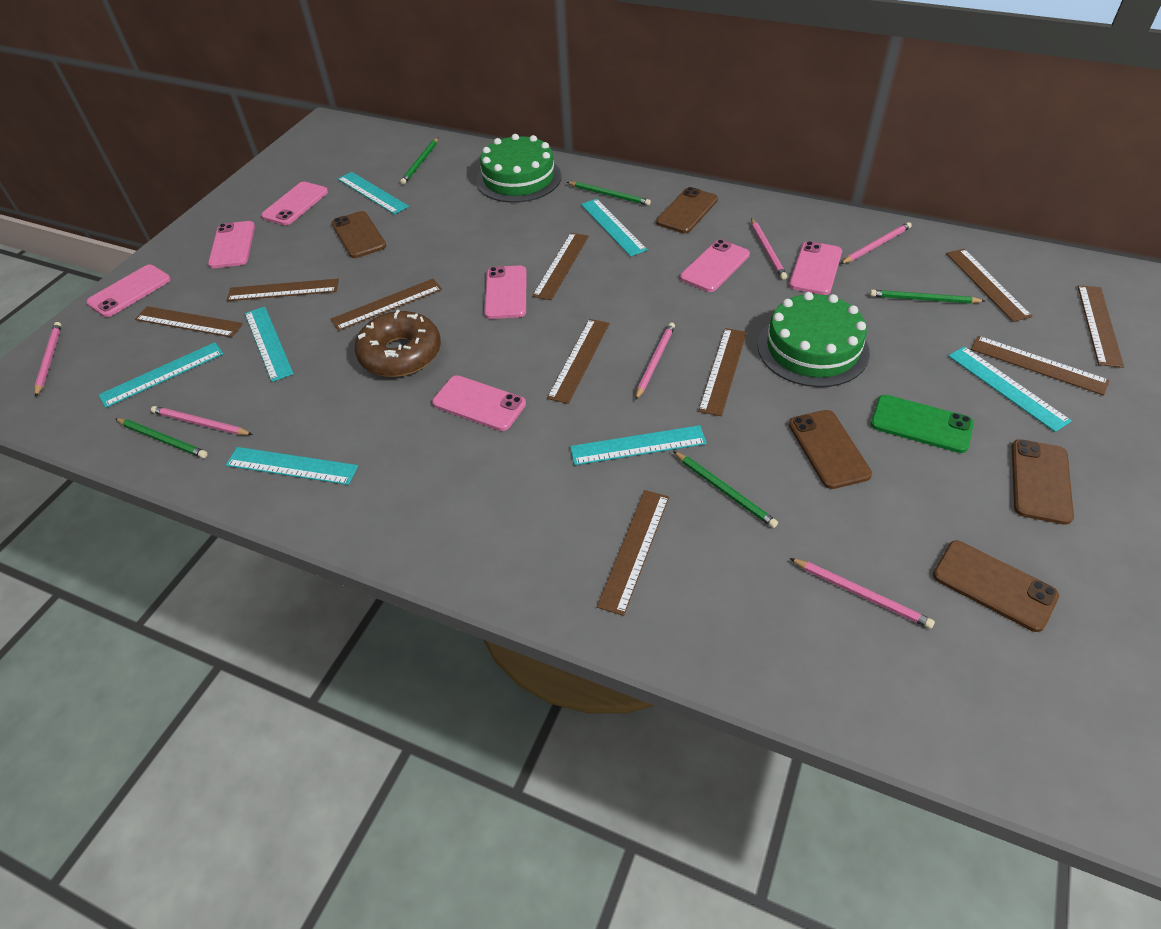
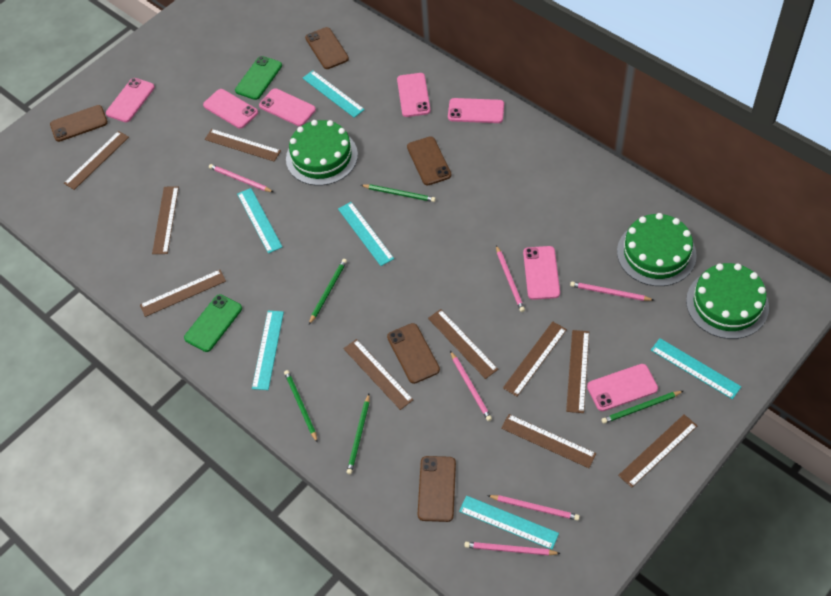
brown donut: [355,310,441,377] = 1 -> none = 0
green cake: [476,134,561,203] [757,292,870,387] = 2 -> [286,120,358,186] [617,213,697,286] [686,263,769,339] = 3
green phone: [871,395,974,453] = 1 -> [184,294,242,352] [235,56,282,100] = 2
turquoise ruler: [99,342,223,408] [226,447,358,485] [245,307,294,382] [338,172,409,215] [570,425,707,465] [581,199,647,257] [948,346,1072,432] = 7 -> [237,188,282,253] [252,311,284,390] [303,70,365,118] [338,202,394,266] [459,496,559,550] [651,338,741,399] = 6

